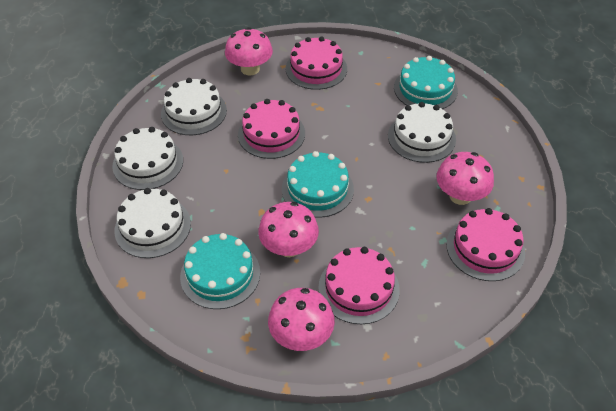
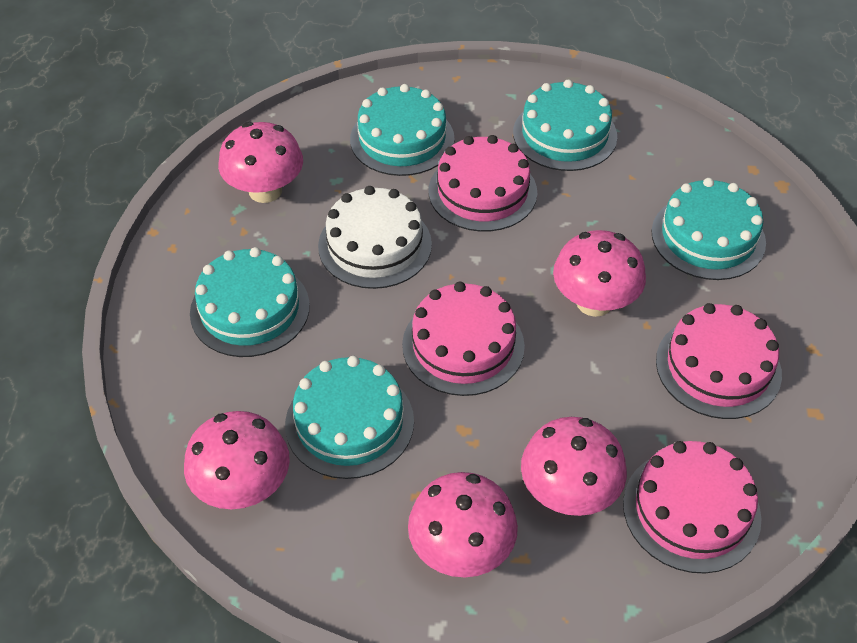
pink mushroom: [225,27,273,76] [258,202,319,257] [268,288,335,351] [436,152,494,205] = 4 -> [184,411,290,509] [218,122,303,203] [408,472,518,577] [521,417,627,516] [553,230,646,317] = 5
turquoise cake: [180,233,260,309] [282,151,354,218] [394,56,458,109] = 3 -> [190,247,310,357] [285,356,414,479] [350,84,455,176] [513,79,617,171] [652,178,766,280] = 5
white cake: [112,127,183,190] [114,188,191,258] [161,78,227,135] [388,102,456,163] = 4 -> [318,186,432,289] = 1

